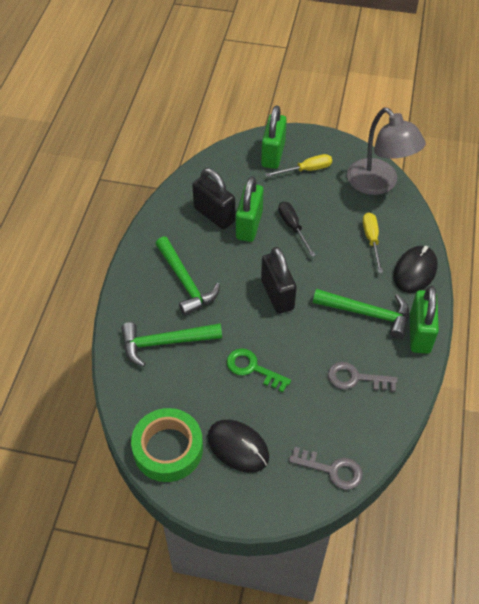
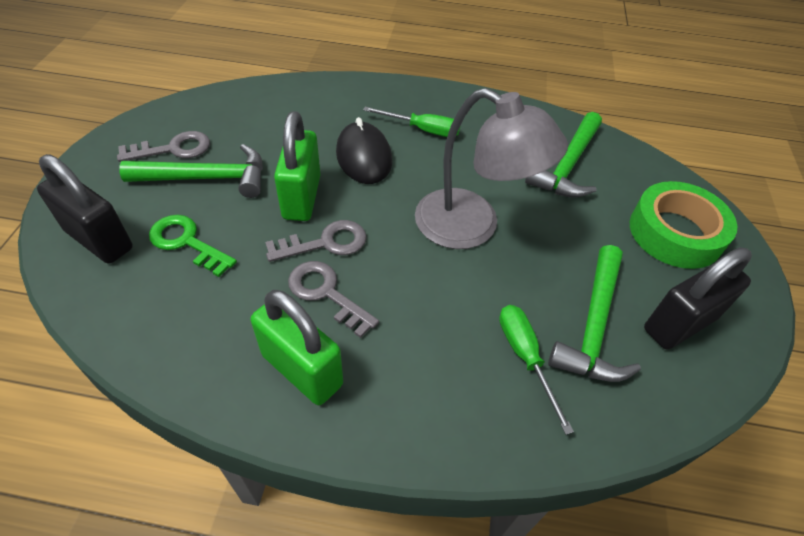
black mouse: [207,420,269,473] [393,246,438,293] = 2 -> [336,117,392,184] = 1
black screwdriver: [278,201,316,257] = 1 -> none = 0
green padlock: [236,177,263,242] [261,106,287,169] [410,286,439,354] = 3 -> [251,290,343,405] [274,111,320,221] = 2
green screwdriver: none = 0 -> [363,107,461,137] [499,305,574,435] = 2
grey key: [289,447,363,490] [328,362,398,392] = 2 -> [117,131,210,162] [265,220,367,262] [288,261,379,338] = 3
yellow screwdriver: [266,154,332,177] [363,213,383,273] = 2 -> none = 0

